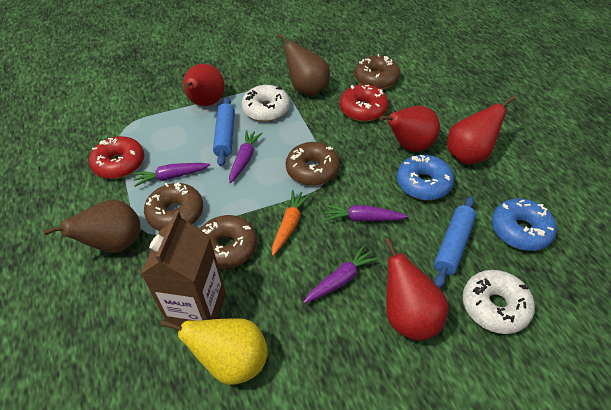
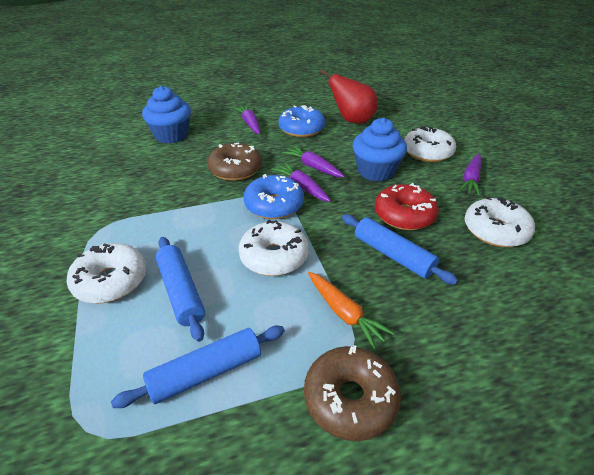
blue cupcake: none = 0 -> [142,86,191,144] [353,118,407,182] = 2
blue rolling pin: [213,97,235,166] [434,196,476,288] = 2 -> [111,326,285,408] [156,237,205,342] [342,214,458,285] = 3
brown carton: [141,211,226,328] = 1 -> none = 0
brown donut: [144,183,203,231] [200,215,257,269] [286,142,340,186] [354,54,400,89] = 4 -> [207,143,262,181] [304,345,401,441] = 2
brown pear: [43,200,140,253] [278,33,330,96] = 2 -> none = 0
red donut: [89,136,144,179] [340,84,388,122] = 2 -> [375,183,439,230] = 1
red pear: [183,64,225,106] [380,106,440,152] [384,238,448,341] [447,95,515,164] = 4 -> [320,69,378,124] = 1
white donut: [242,85,290,122] [463,270,535,334] = 2 -> [67,243,147,304] [238,219,309,276] [404,126,456,162] [465,196,535,247] = 4
yellow pear: [160,318,268,385] = 1 -> none = 0

